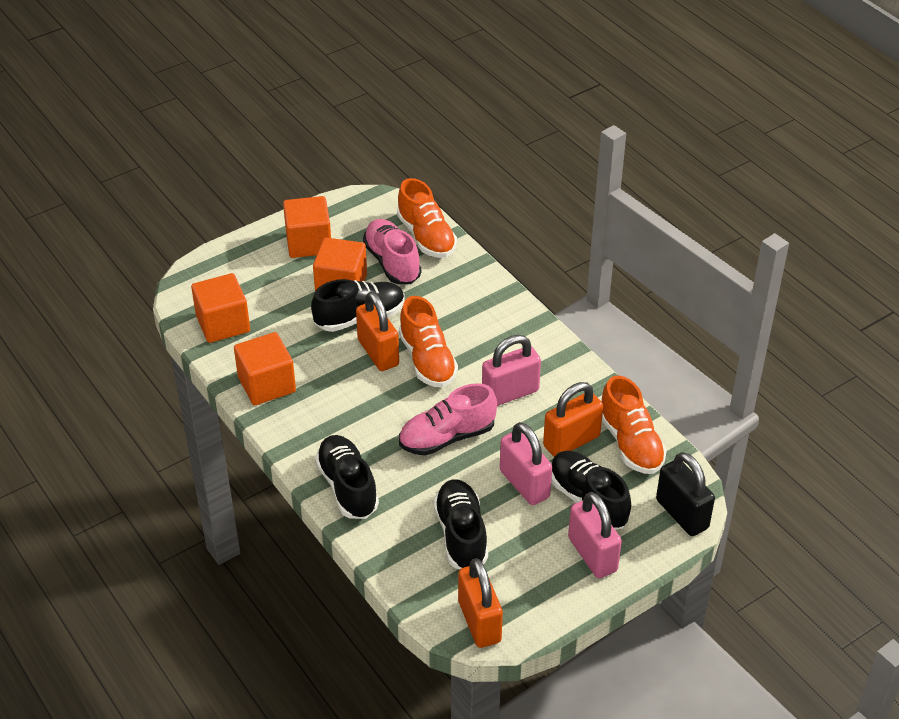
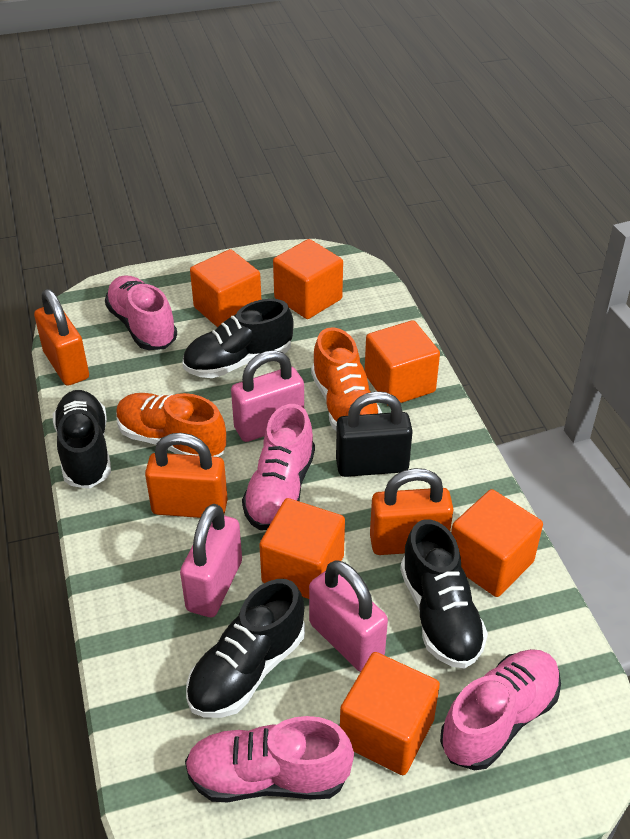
orange cube: [191,273,250,343] [234,332,296,405] [283,196,331,258] [313,238,367,291] = 4 -> [190,249,261,327] [259,498,345,599] [273,239,343,319] [340,652,440,775] [365,320,440,403] [451,489,543,597] = 6
orange shoe: [397,178,457,258] [399,296,458,387] [602,376,667,474] = 3 -> [116,393,226,457] [311,327,382,431] = 2
pink shoe: [363,219,421,284] [399,383,497,456] = 2 -> [105,275,177,350] [185,716,354,802] [242,404,315,530] [440,649,561,770] = 4

